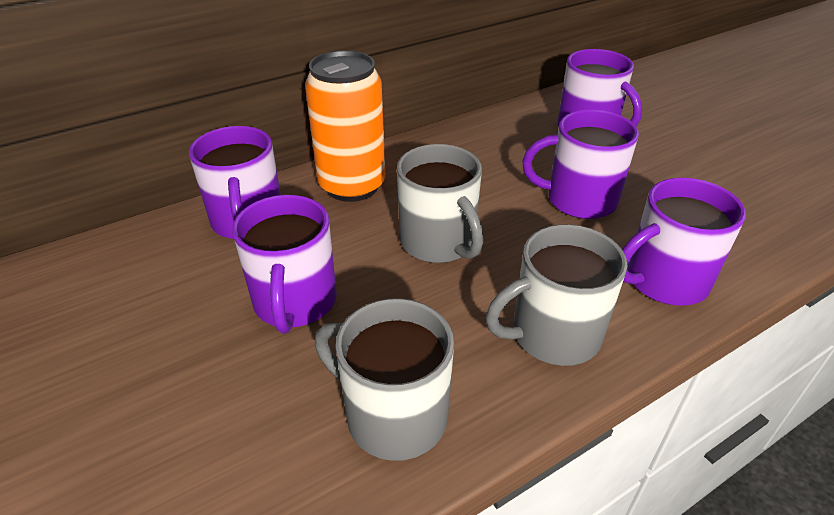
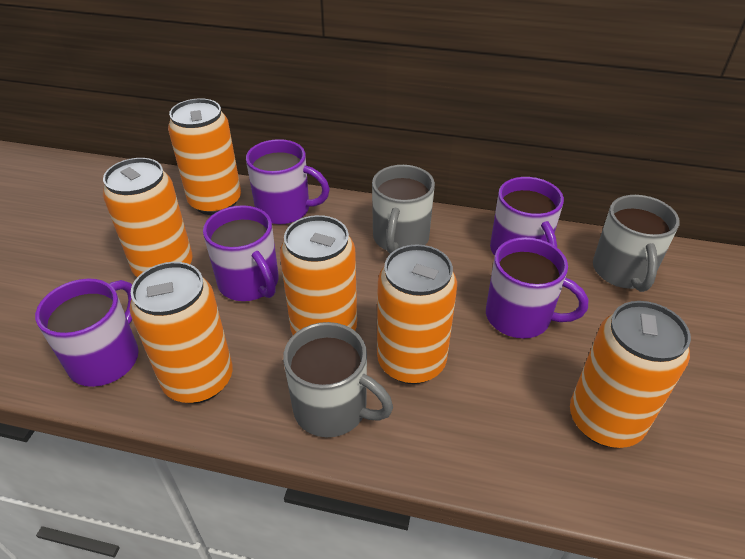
orange can: [305,50,385,202] = 1 -> [103,158,193,277] [130,262,233,404] [168,98,241,215] [280,215,357,335] [377,244,457,384] [570,301,691,448] = 6

